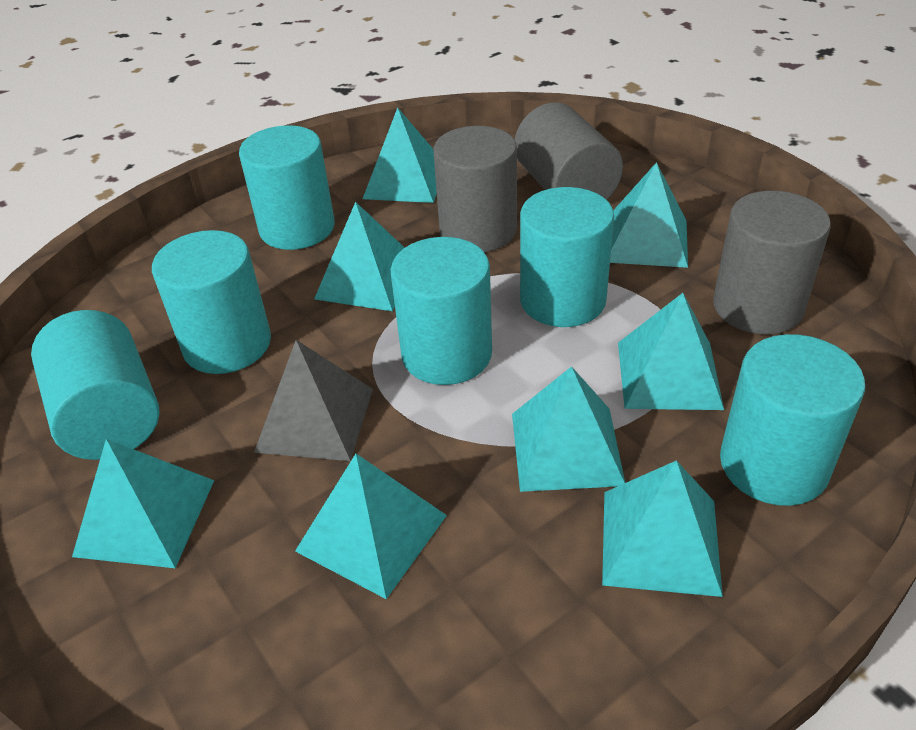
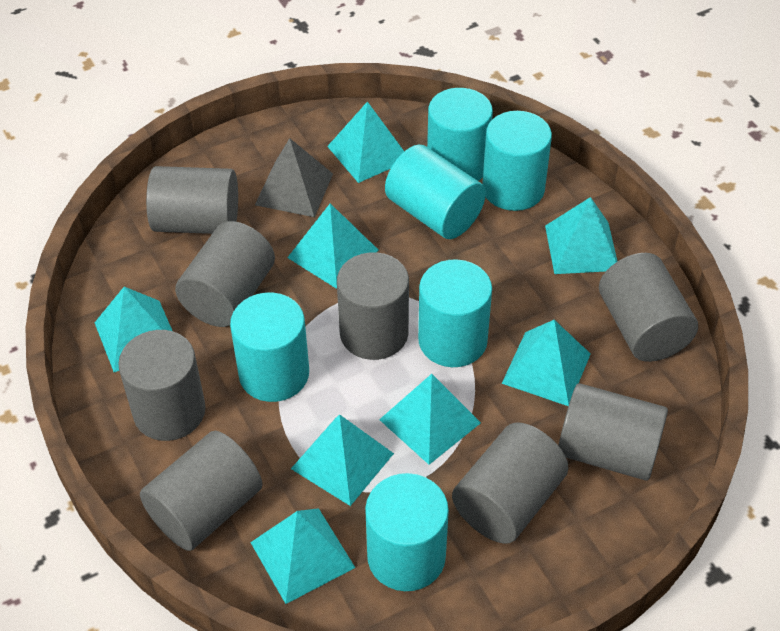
grey cylinder: [433,126,517,252] [515,102,623,200] [713,191,831,334] = 3 -> [118,330,206,441] [140,431,263,551] [146,166,238,234] [175,221,275,327] [337,252,409,360] [452,422,569,544] [558,383,668,481] [599,253,698,362] = 8

